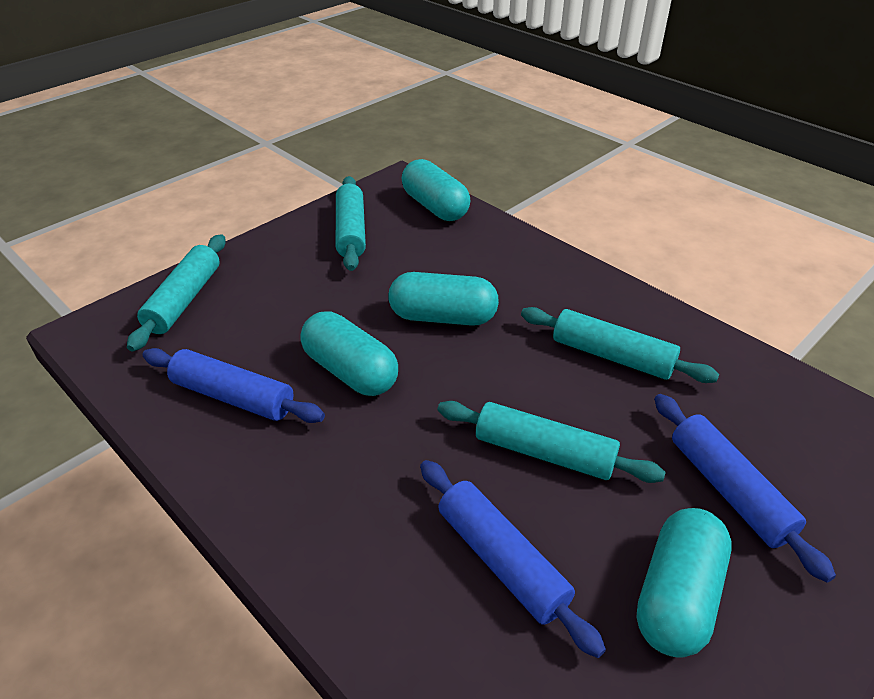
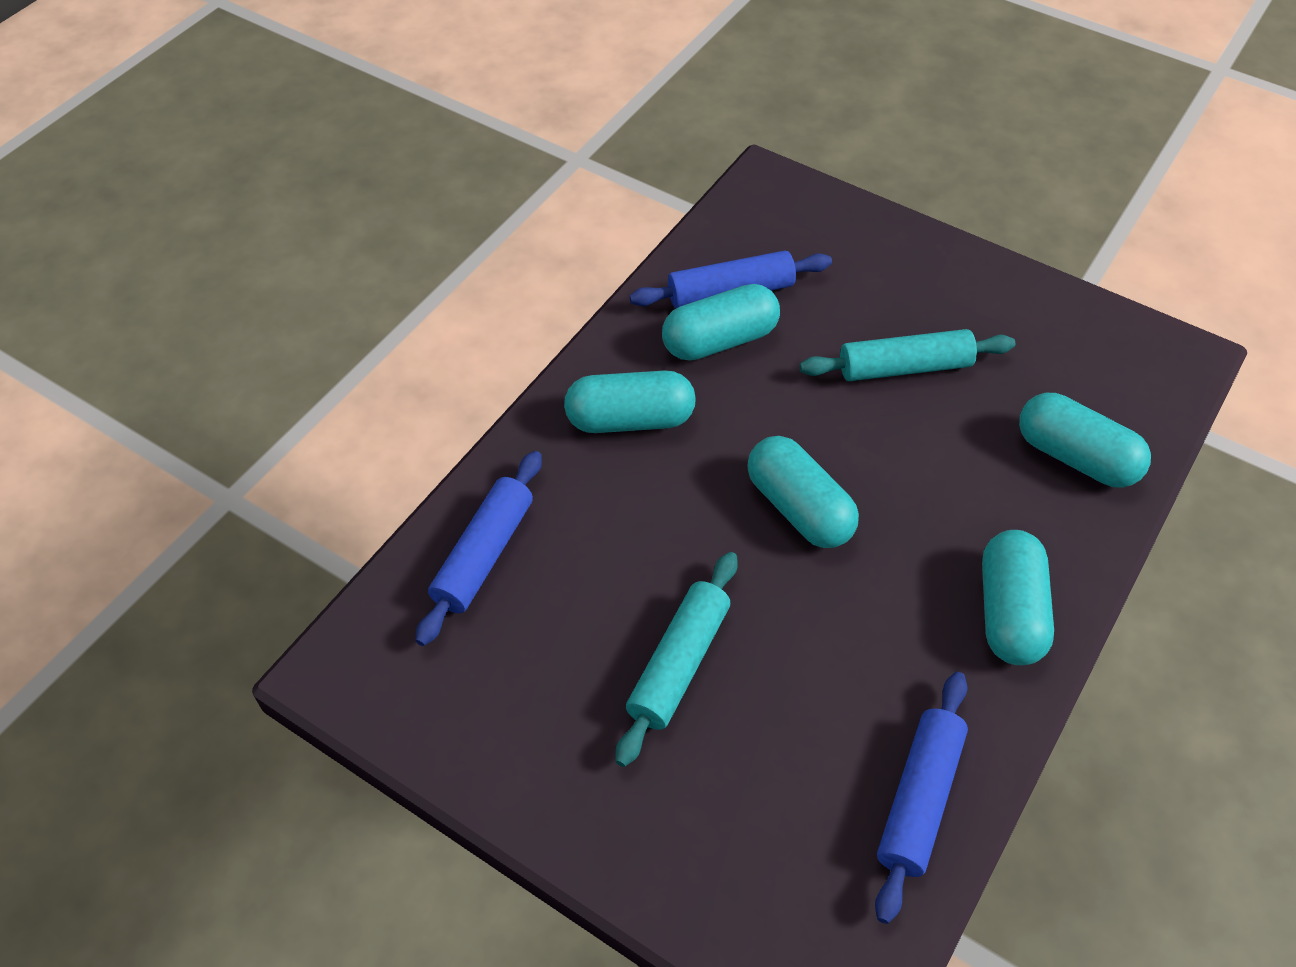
turquoise capsule: [300,311,398,396] [388,272,499,326] [402,159,470,221] [636,508,732,658] = 4 -> [564,370,696,433] [662,284,780,361] [747,436,859,548] [982,530,1054,665] [1019,393,1151,488] = 5
turquoise rolling pin: [127,234,226,352] [336,176,366,271] [438,401,666,483] [521,307,719,383] = 4 -> [615,552,738,767] [800,329,1015,381] = 2

